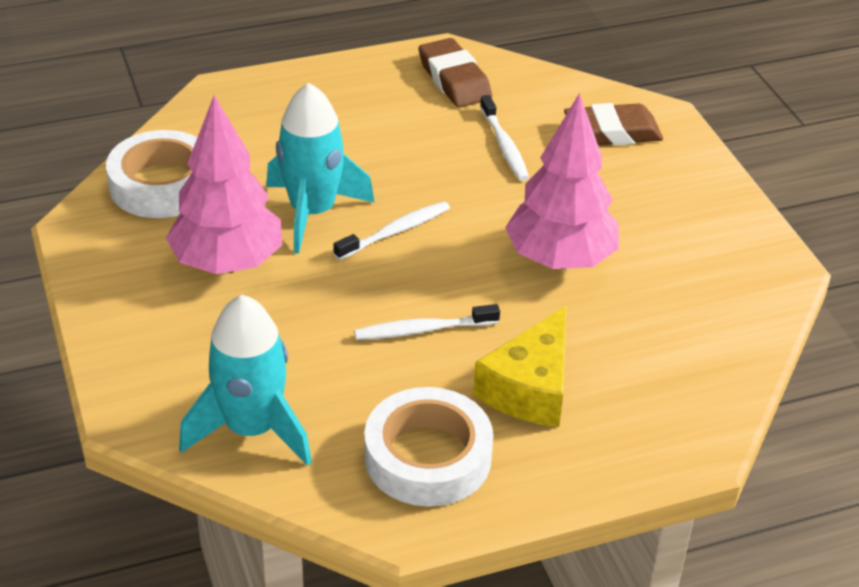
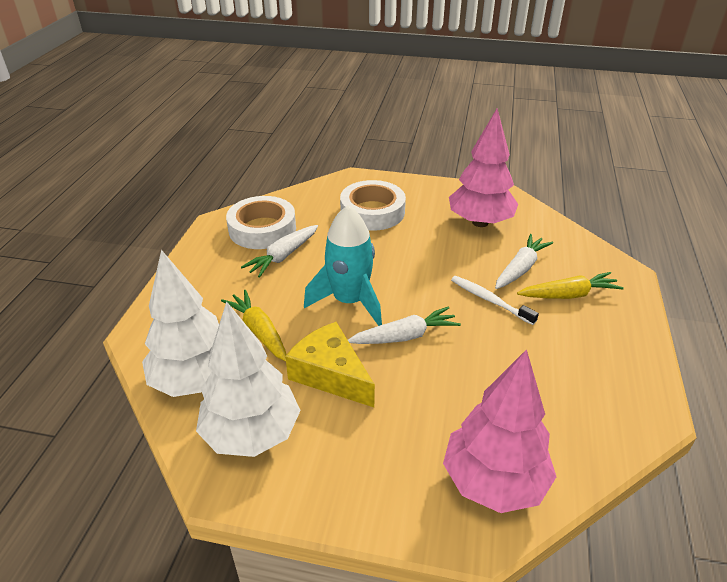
brown eraser: [418,38,492,108] [564,103,663,146] = 2 -> none = 0
turquoise rocket: [179,295,312,466] [266,83,375,254] = 2 -> [304,206,382,326] = 1
white carrot: none = 0 -> [241,225,318,278] [348,306,461,344] [495,234,553,289] = 3
white toothbrush: [333,201,450,260] [354,304,500,340] [480,95,529,181] = 3 -> [451,276,539,325] = 1
white tree: none = 0 -> [142,250,219,397] [196,301,301,457] = 2
yellow carrot: none = 0 -> [221,290,287,361] [517,272,624,299] = 2

